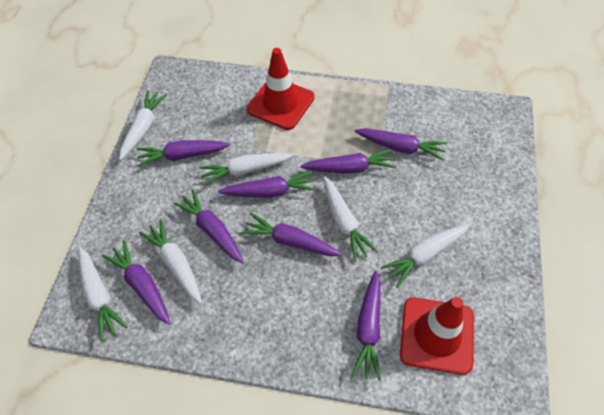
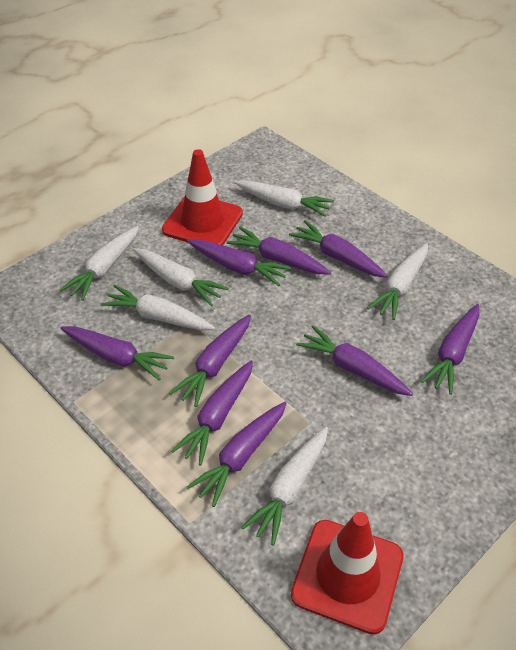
purple carrot: [102,240,171,325] [137,140,230,167] [173,189,244,264] [218,171,317,198] [241,213,342,256] [300,149,397,174] [351,271,381,381] [354,128,448,161] = 8 -> [61,326,174,380] [169,314,251,407] [171,361,253,466] [187,239,291,286] [187,402,287,507] [227,227,331,274] [289,220,388,278] [296,325,413,396] [421,304,480,395] = 9

